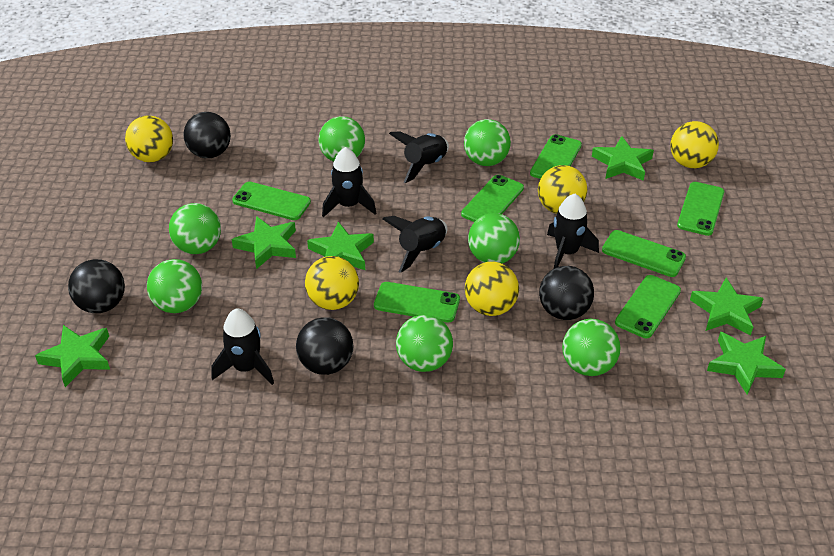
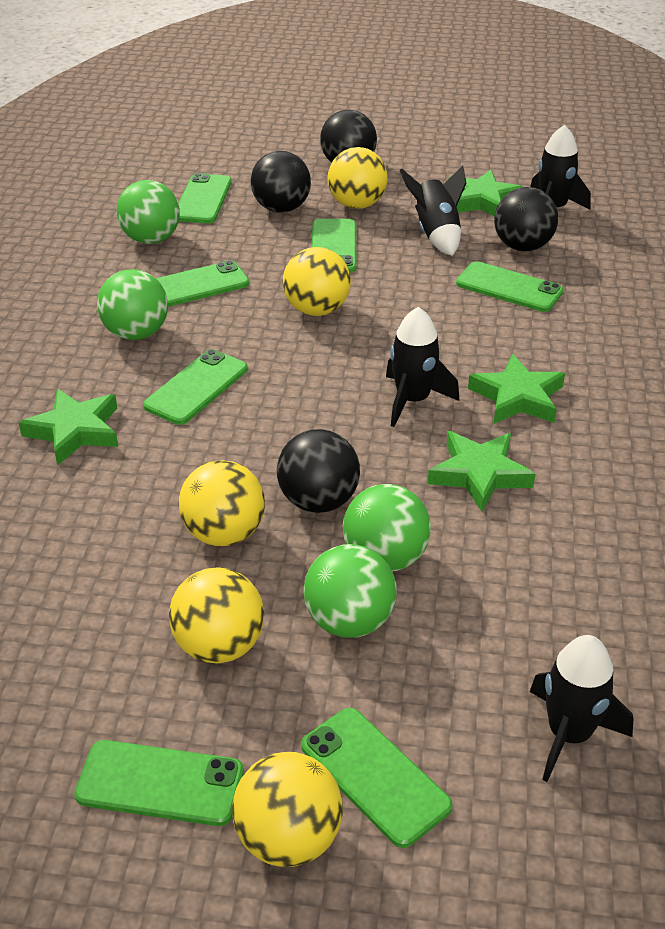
black rocket: [211,309,274,385] [322,147,376,217] [382,216,448,273] [389,132,449,183] [547,194,599,269] = 5 -> [386,307,460,427] [399,166,466,256] [530,125,591,210] [530,635,634,782] = 4
green ball: [147,259,202,313] [169,203,221,254] [319,116,365,162] [396,315,453,372] [464,119,511,166] [468,213,520,263] [562,319,621,376] = 7 -> [97,269,168,340] [117,180,180,244] [304,544,397,638] [343,484,431,572] = 4
green star: [35,325,110,387] [232,216,296,269] [307,222,374,270] [592,136,654,181] [690,278,764,336] [707,332,786,395] = 6 -> [19,389,118,466] [428,431,535,512] [448,169,523,217] [468,354,565,424] = 4

